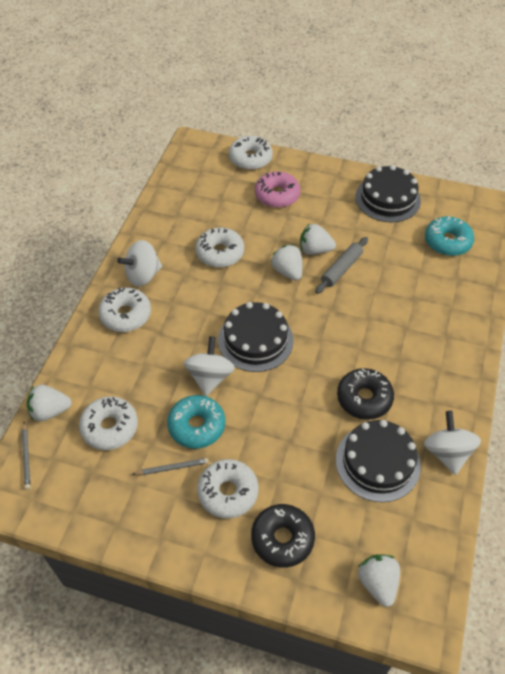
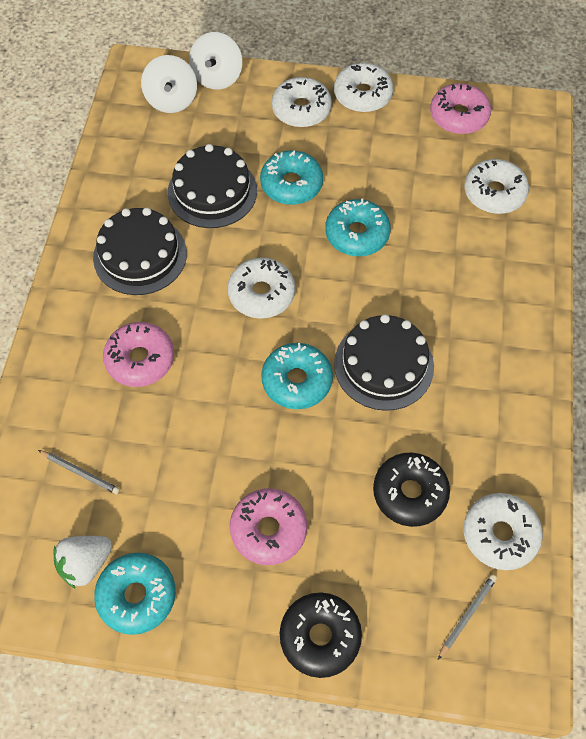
grey rolling pin: [315,237,368,294] = 1 -> none = 0
pink donut: [255,171,300,208] = 1 -> [103,322,174,387] [230,488,307,565] [430,83,491,134] = 3
turquoise donut: [167,395,225,449] [425,216,474,256] = 2 -> [94,553,176,635] [260,150,323,205] [261,343,333,409] [325,198,391,256] = 4
white spinning top: [117,240,162,287] [184,336,235,396] [424,411,481,475] = 3 -> [141,55,197,113] [189,32,242,90] = 2
white strawberry: [27,385,72,421] [271,245,302,281] [300,223,336,255] [358,554,400,607] = 4 -> [53,536,112,589] = 1

